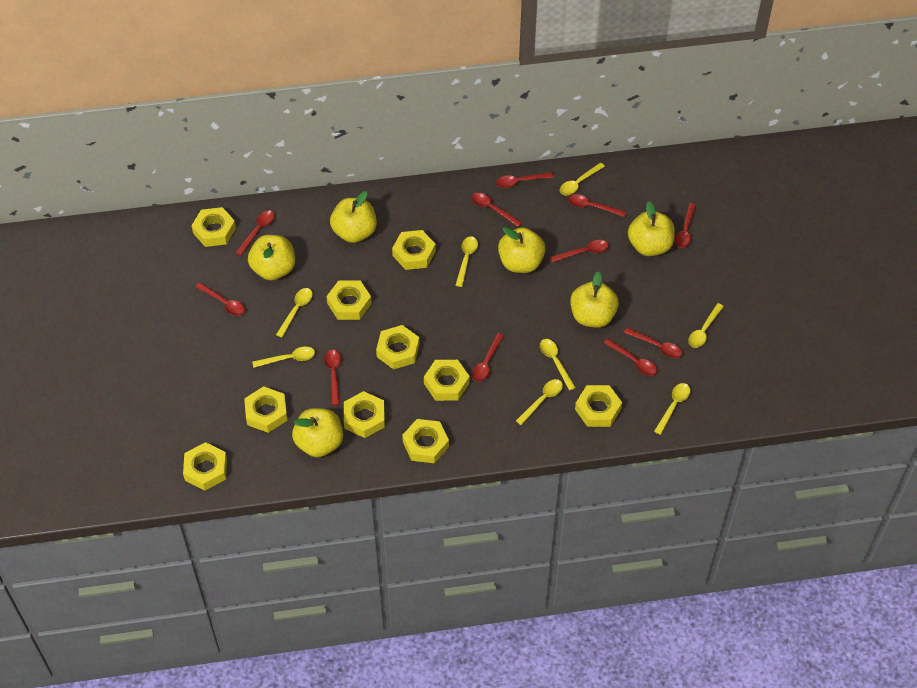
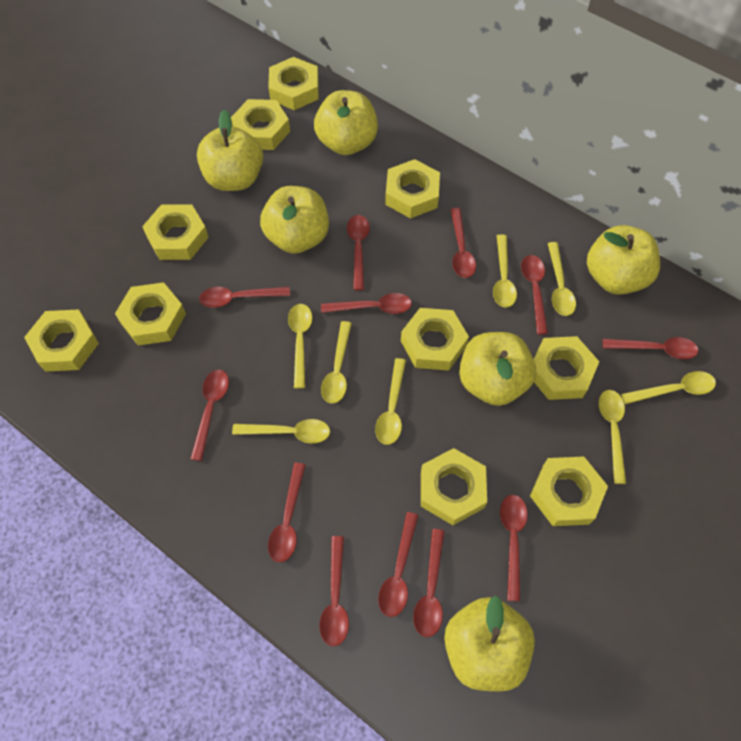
red spoon: [196,282,245,316] [236,211,275,256] [324,350,341,405] [471,193,522,227] [472,333,504,382] [496,172,554,188] [550,240,609,263] [568,194,626,217] [604,338,657,376] [624,327,682,358] [674,203,696,248] = 11 -> [190,370,229,461] [199,287,290,308] [268,463,306,562] [319,536,349,646] [321,293,412,314] [347,215,370,290] [378,512,418,617] [413,529,445,637] [450,208,476,278] [500,495,528,601] [521,255,548,335] [603,337,698,359] = 12

